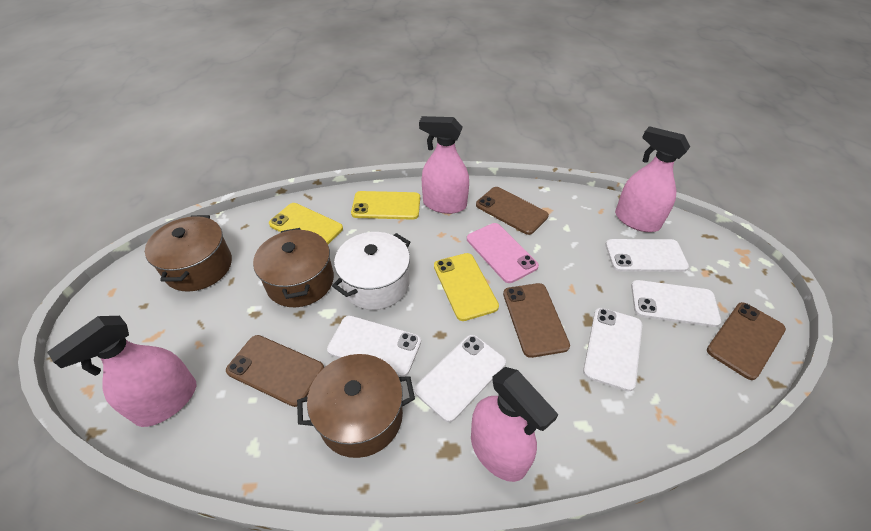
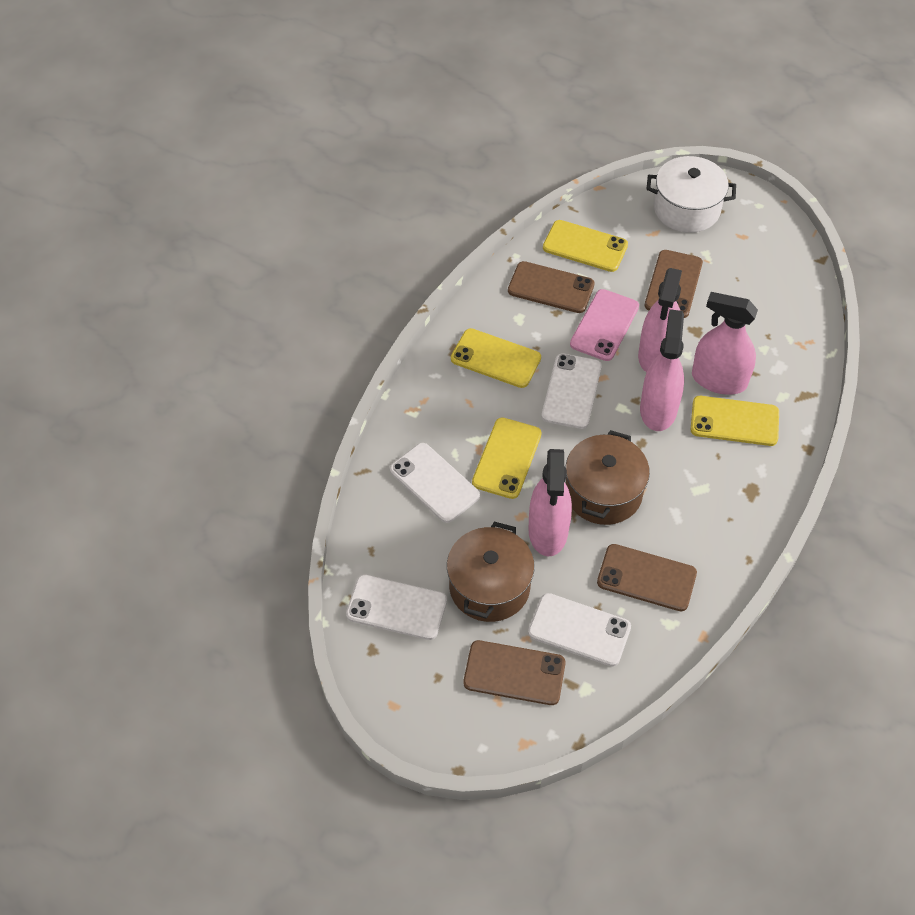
brown pot: [145,215,232,292] [253,228,334,307] [297,354,415,458] = 3 -> [447,522,535,622] [566,430,650,525] = 2
white phone: [327,315,421,377] [415,335,506,422] [583,308,642,391] [605,239,689,272] [631,280,721,327] = 5 -> [346,575,447,640] [390,443,480,523] [528,593,631,666] [542,353,602,429] = 4
yellow phone: [269,203,343,244] [351,191,420,220] [434,253,499,321] = 3 -> [451,328,541,388] [472,418,542,499] [543,220,628,272] [691,396,779,446] = 4

